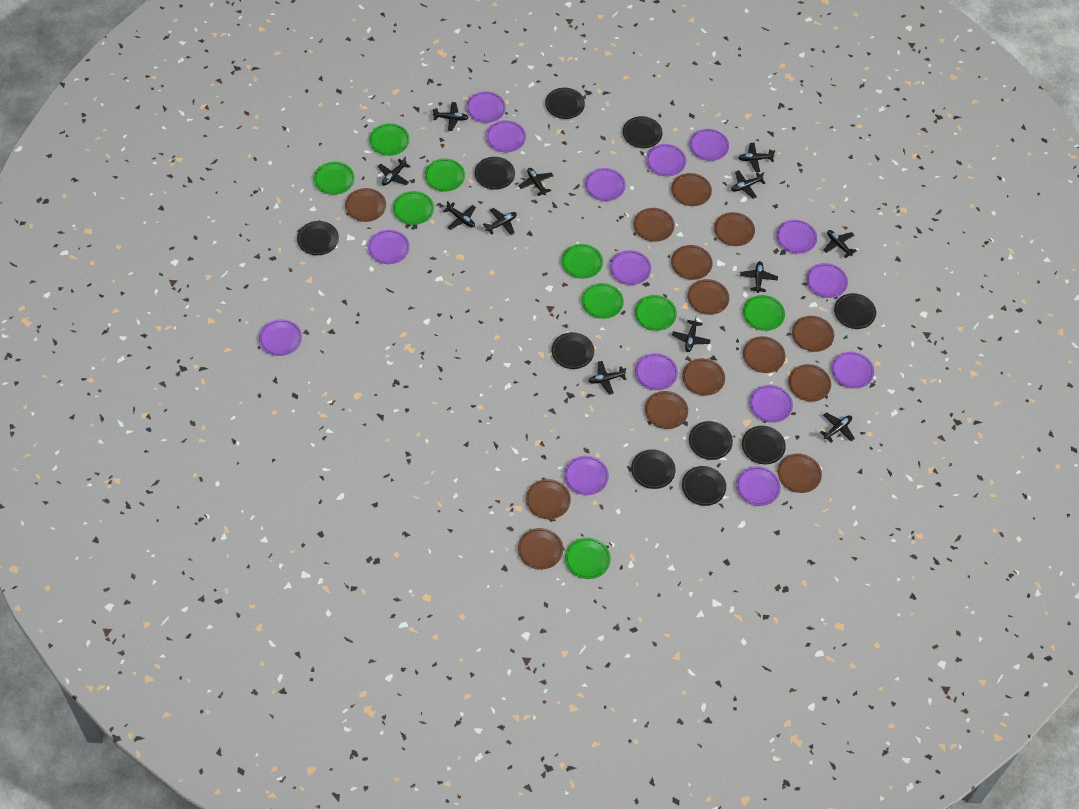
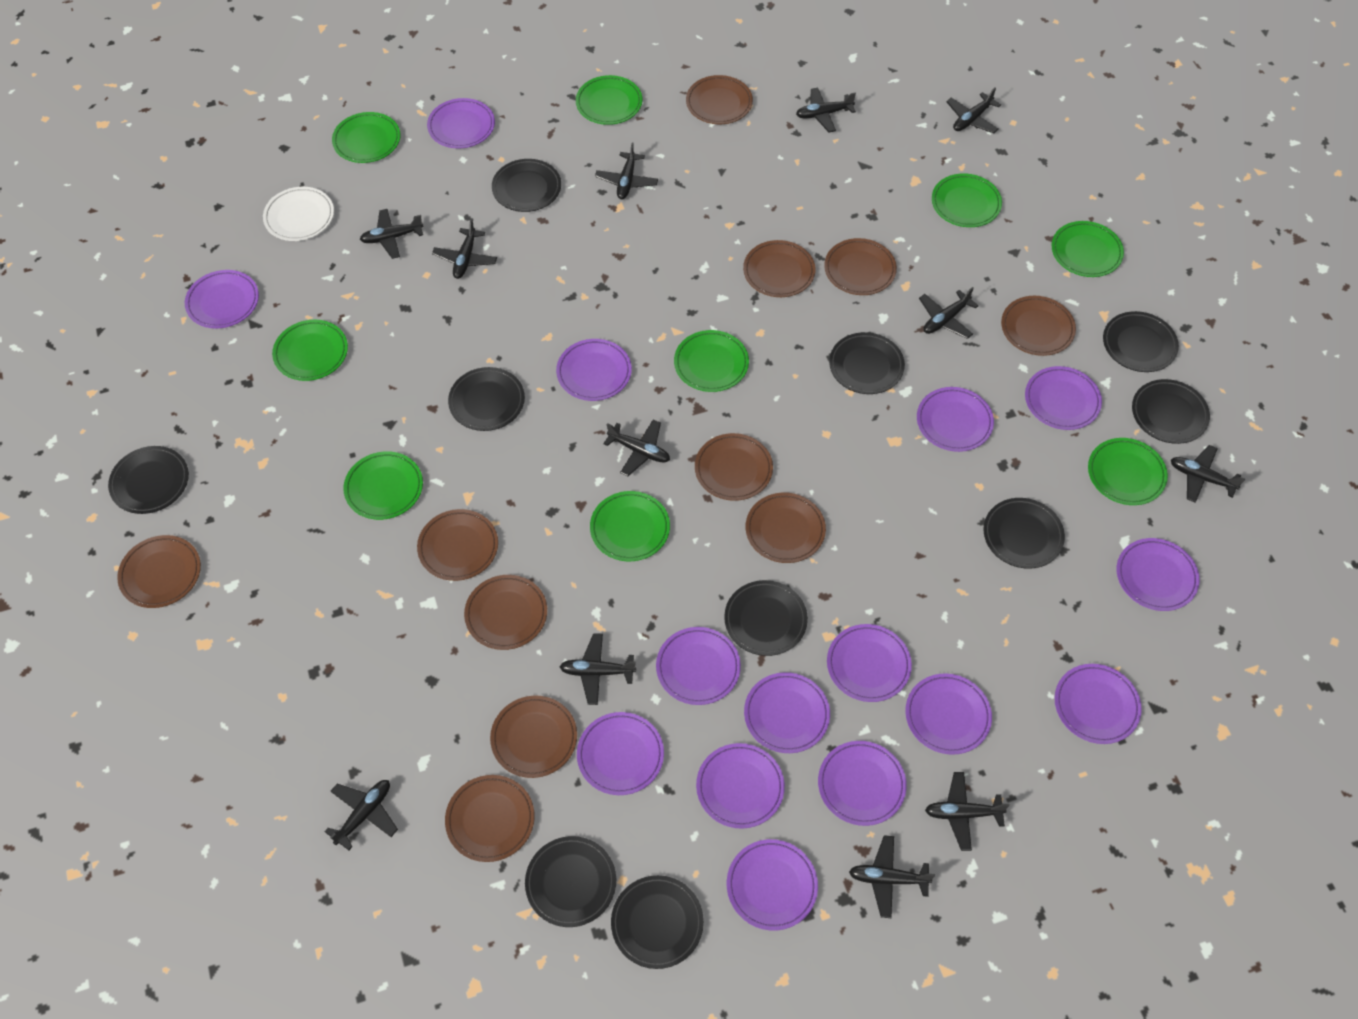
brown plate: [345,188,386,222] [518,528,563,570] [526,479,571,519] [634,208,675,242] [645,391,688,429] [671,173,712,206] [671,245,713,280] [682,358,725,396] [687,279,729,315] [714,212,755,246] [743,336,785,373] [778,453,822,493] [788,364,831,402] [792,316,834,352] = 14 -> [117,535,201,608] [417,509,498,581] [445,775,535,862] [464,575,547,650] [490,696,577,778] [686,75,753,124] [695,433,773,501] [743,240,816,297] [746,493,826,563] [824,238,897,295] [1001,296,1076,356] = 11
white plate: none = 0 -> [263,187,334,241] = 1

